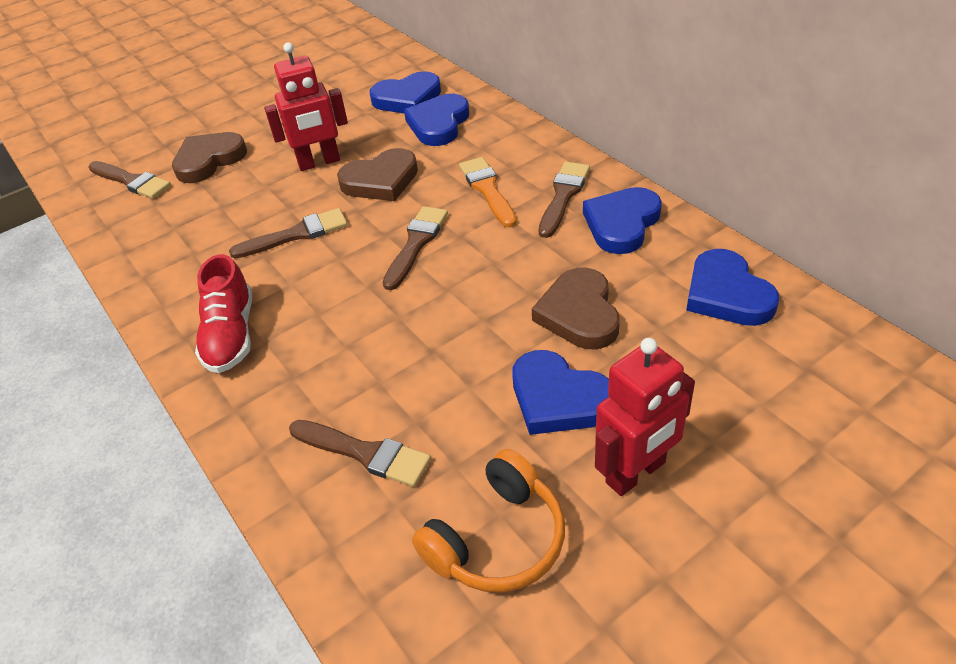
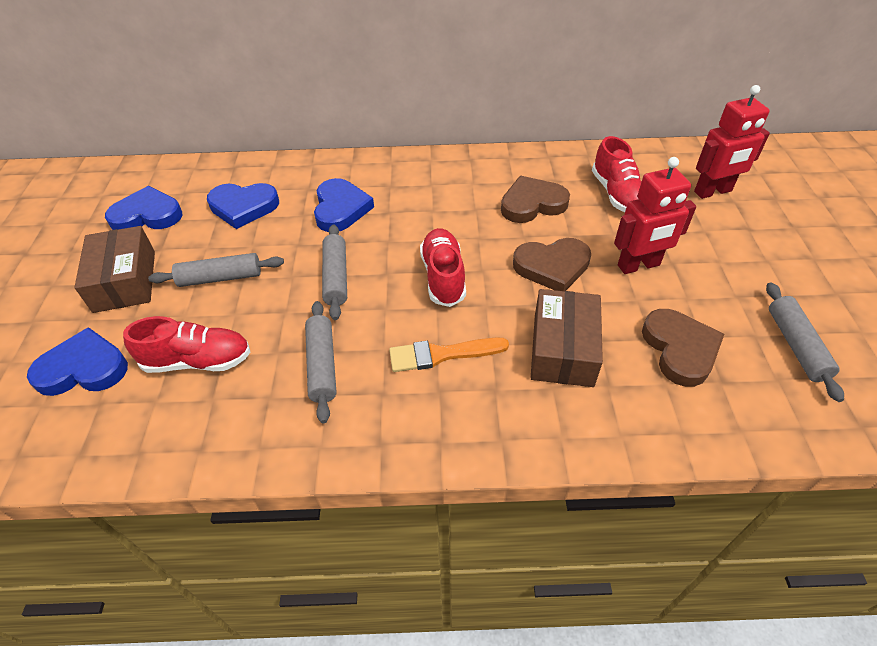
blue heart: [370,71,441,113] [404,94,469,146] [512,350,609,435] [583,187,662,254] [686,249,779,326] = 5 -> [27,327,128,396] [105,186,182,230] [207,183,279,229] [314,178,374,232] = 4
brown box: none = 0 -> [74,226,155,313] [531,289,603,387] = 2
brown brush: [88,161,171,199] [229,208,348,258] [289,420,431,487] [383,206,448,290] [539,162,590,238] = 5 -> none = 0
grey rolling pin: none = 0 -> [148,253,284,287] [305,301,337,423] [322,224,347,320] [766,282,844,402] = 4
orange headphones: [412,449,565,593] = 1 -> none = 0
red shoe: [195,254,252,373] = 1 -> [123,316,250,373] [420,228,466,307] [592,136,642,212] = 3

